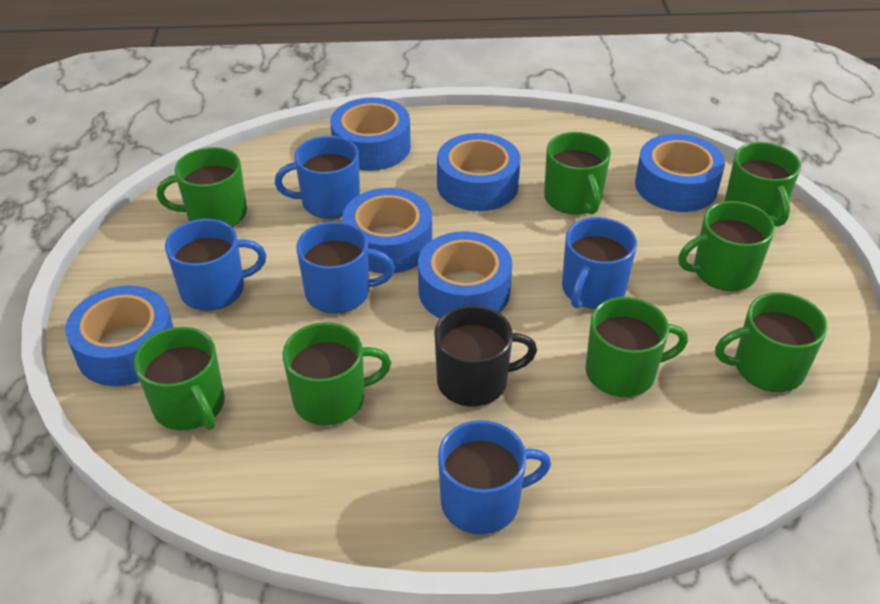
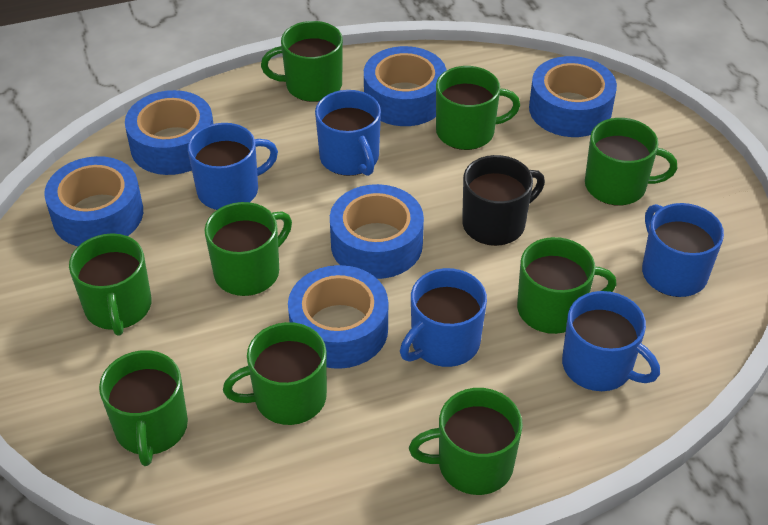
green mug: [134,327,225,430] [157,147,247,227] [283,322,391,425] [544,132,611,215] [585,297,688,397] [678,201,775,291] [715,292,828,392] [724,142,801,227] = 8 -> [69,233,152,336] [99,350,188,466] [205,202,292,296] [223,322,327,425] [261,21,343,102] [409,388,523,495] [436,66,520,150] [517,237,617,334] [585,118,677,206] = 9

